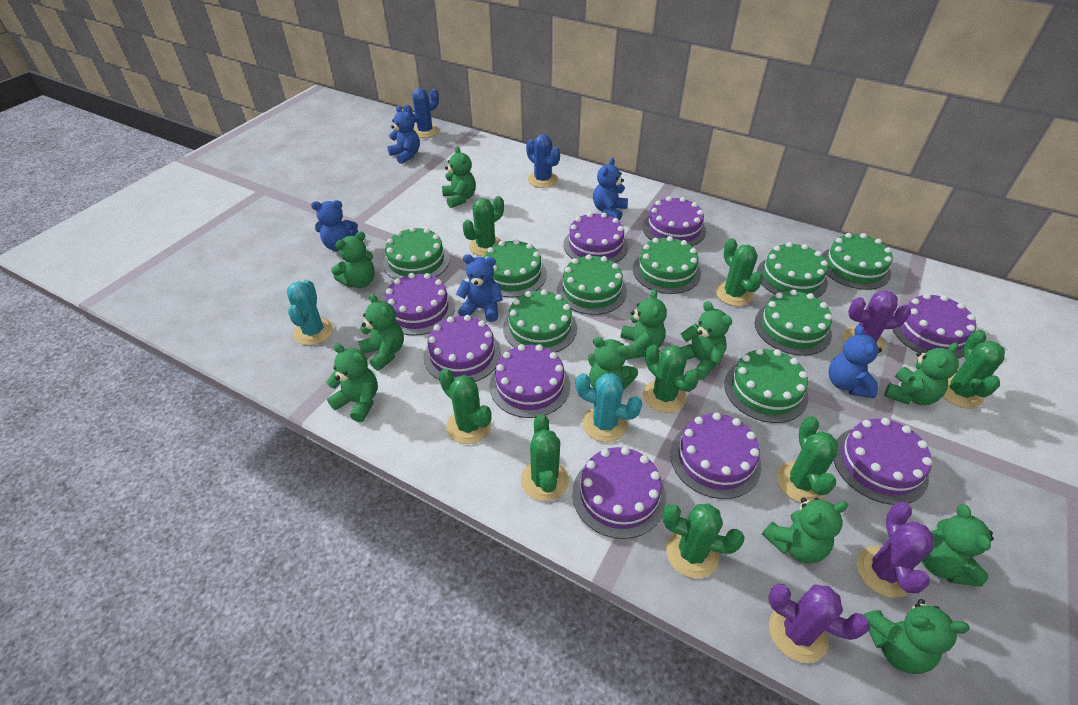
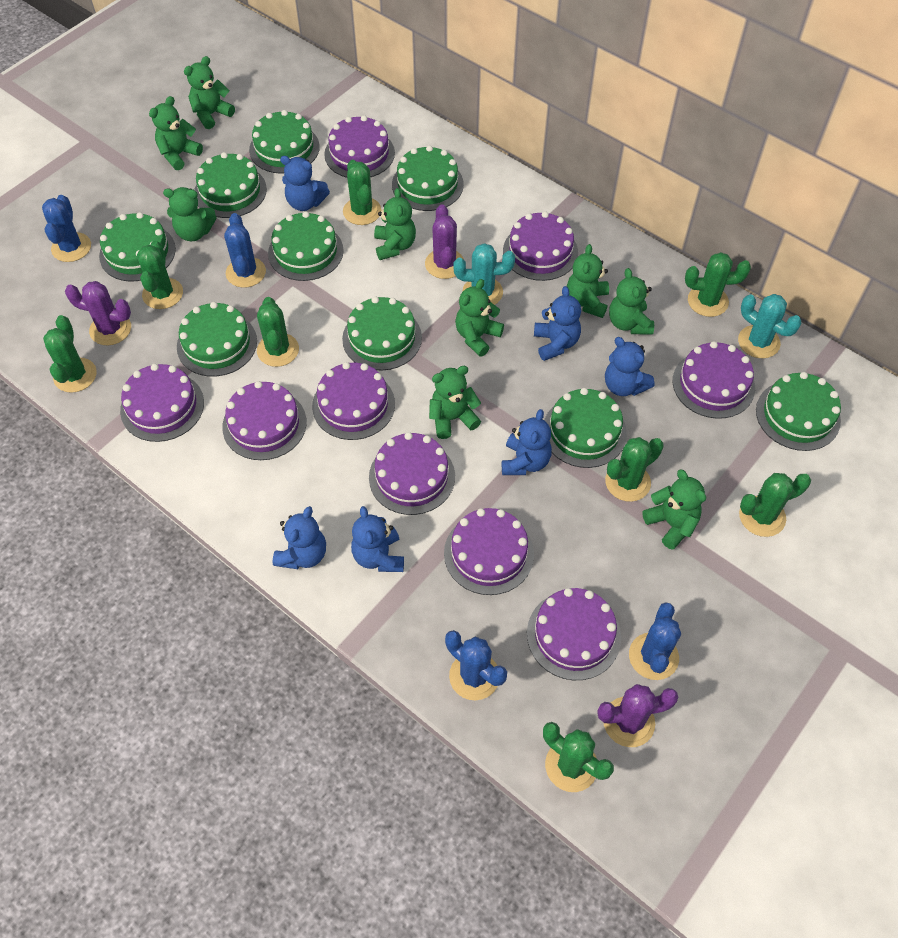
blue cactus: [403,88,439,138] [526,134,560,188] = 2 -> [42,195,91,262] [224,213,266,288] [445,630,507,700] [629,602,681,680] = 4
blue teddy bear: [311,200,359,251] [387,106,420,164] [456,254,503,322] [593,158,628,220] [828,325,882,398] = 5 -> [272,506,326,569] [280,156,330,211] [351,506,404,572] [502,409,552,475] [534,286,581,361] [605,337,655,396] = 6
green teddy bear: [326,343,378,422] [331,231,375,288] [358,293,404,371] [442,146,476,208] [588,337,638,391] [621,289,667,360] [681,301,732,379] [762,498,848,563] [864,599,970,674] [884,342,959,405] [921,504,994,587] = 11 -> [149,96,203,170] [163,187,217,241] [184,56,235,129] [374,188,416,260] [429,366,481,439] [455,279,504,357] [567,244,609,318] [609,268,654,335] [642,469,706,550] = 9

